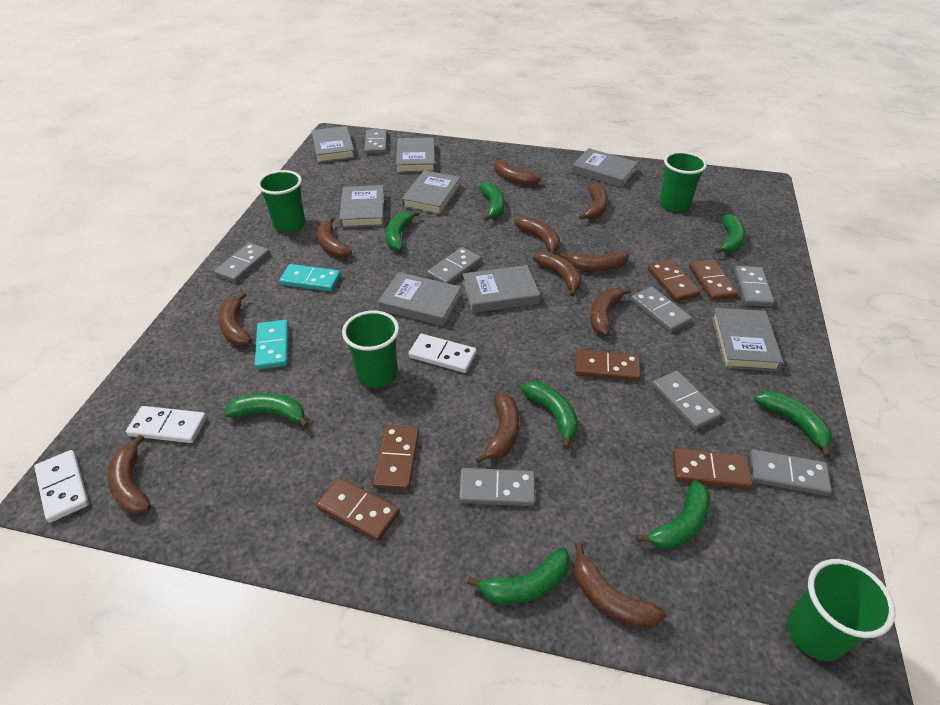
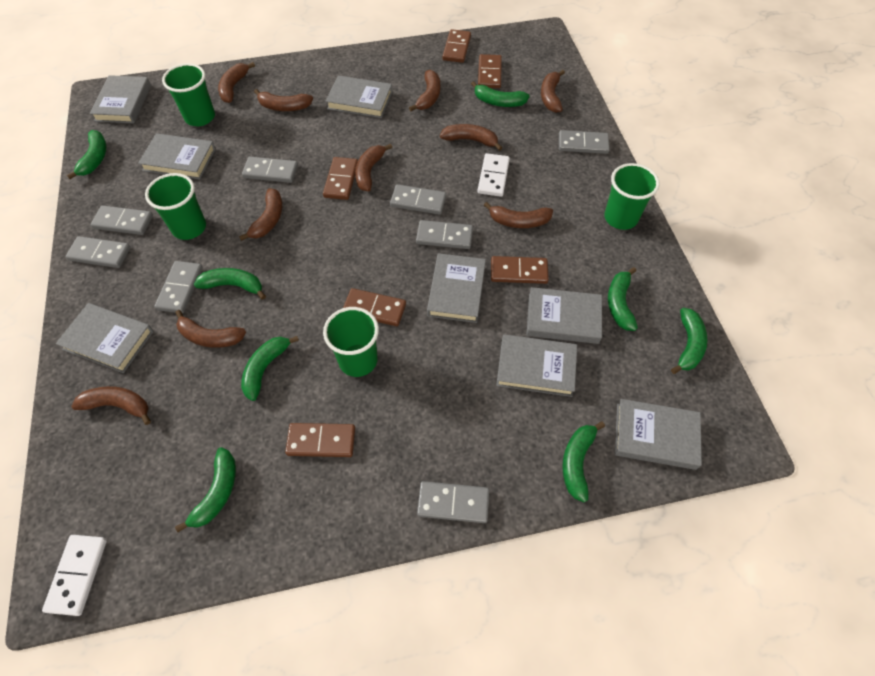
brown banana: [107,435,151,514] [218,292,251,346] [317,217,352,258] [475,392,520,464] [495,157,541,186] [515,216,560,254] [533,251,582,297] [560,250,629,272] [574,542,666,629] [579,183,608,220] [590,288,631,336] = 11 -> [71,386,151,425] [175,310,246,348] [218,62,255,103] [239,188,282,241] [254,89,313,111] [355,144,392,191] [409,70,440,111] [440,124,502,151] [484,202,553,228] [541,70,565,113] = 10
turquoise domino: [255,320,288,369] [279,264,341,292] = 2 -> none = 0
white domino: [34,450,89,522] [126,406,207,443] [409,334,477,373] = 3 -> [42,535,107,616] [478,153,510,197] = 2

